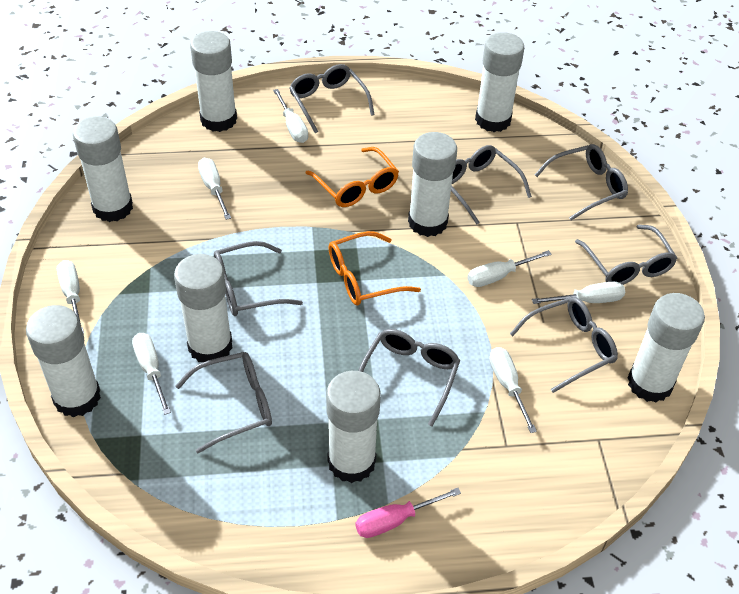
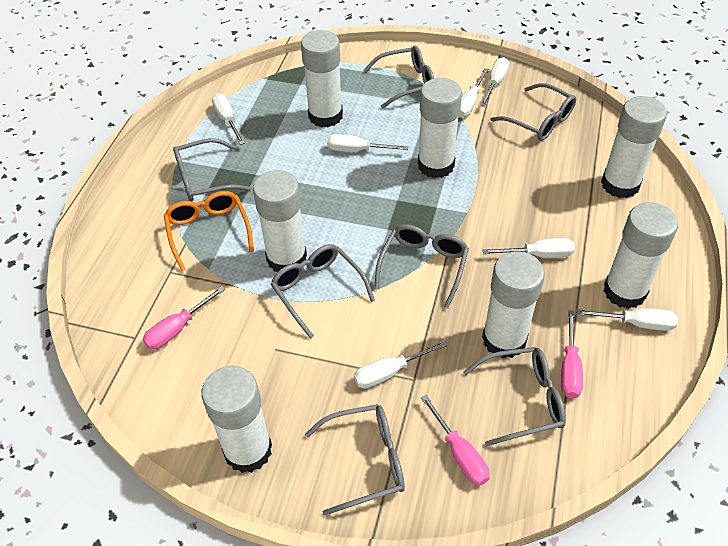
grey glasses: [176,352,272,453] [214,241,303,316] [289,64,375,133] [358,329,460,426] [451,145,532,225] [510,297,618,393] [535,144,628,220] [575,225,677,285] = 8 -> [173,138,252,201] [271,244,375,339] [305,404,405,516] [363,46,434,108] [374,224,469,309] [463,347,566,446] [490,83,576,141] = 7
orange glasses: [306,147,399,207] [328,231,421,306] = 2 -> [164,191,254,271] = 1
pink screwdriver: [356,488,461,538] = 1 -> [143,286,225,349] [421,395,490,486] [561,310,583,399] = 3
white glue stick: [26,305,101,417] [73,117,133,222] [174,254,232,362] [190,31,237,132] [326,371,381,483] [408,132,457,237] [475,32,524,132] [628,293,705,402] = 8 -> [201,366,272,473] [253,170,307,272] [301,30,343,128] [418,78,462,179] [482,251,545,359] [601,96,667,198] [603,202,678,309] = 7

